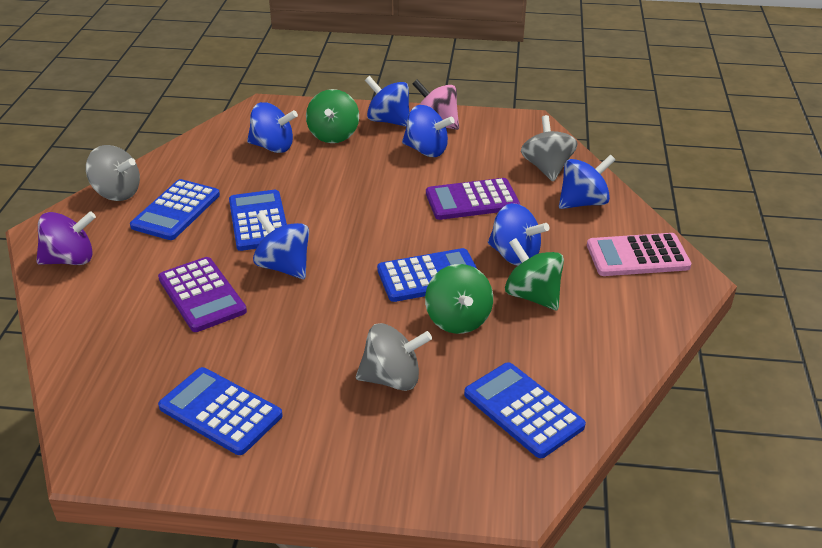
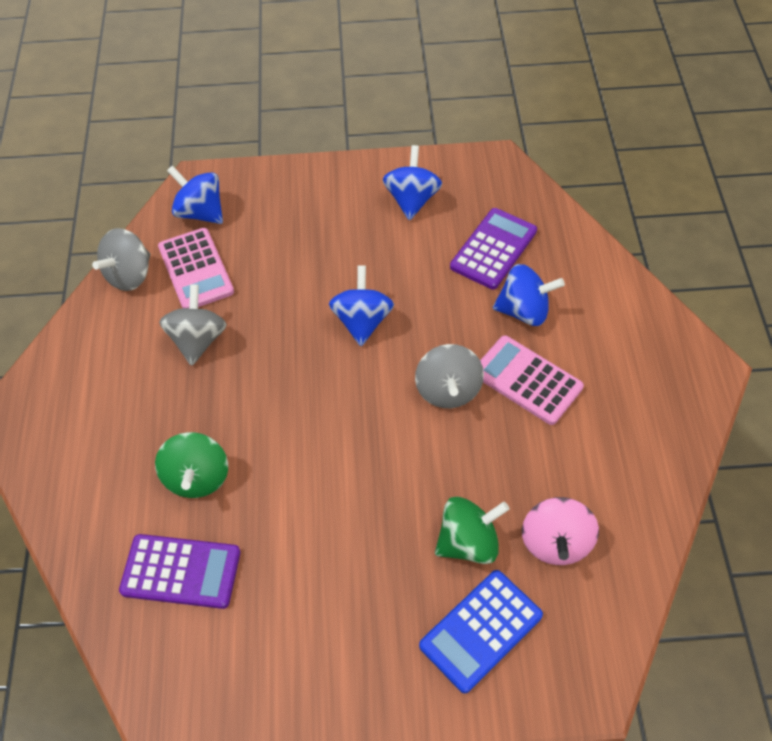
blue calculator: [130,179,220,240] [158,367,282,455] [229,190,287,251] [377,248,477,302] [464,362,586,458] = 5 -> [419,570,543,693] = 1
blue spinning top: [247,102,298,153] [253,211,309,279] [365,76,410,126] [402,105,455,157] [488,203,549,266] [559,155,615,209] = 6 -> [167,165,223,224] [329,265,394,346] [383,145,442,221] [493,264,565,326] = 4
green spinning top: [306,89,359,143] [425,264,493,334] [505,238,564,310] = 3 -> [155,432,228,498] [435,497,509,564] = 2
pink calculator: [587,233,692,276] = 1 -> [158,228,234,308] [480,335,584,425] = 2
purple spinning top: [36,211,96,265] = 1 -> none = 0

